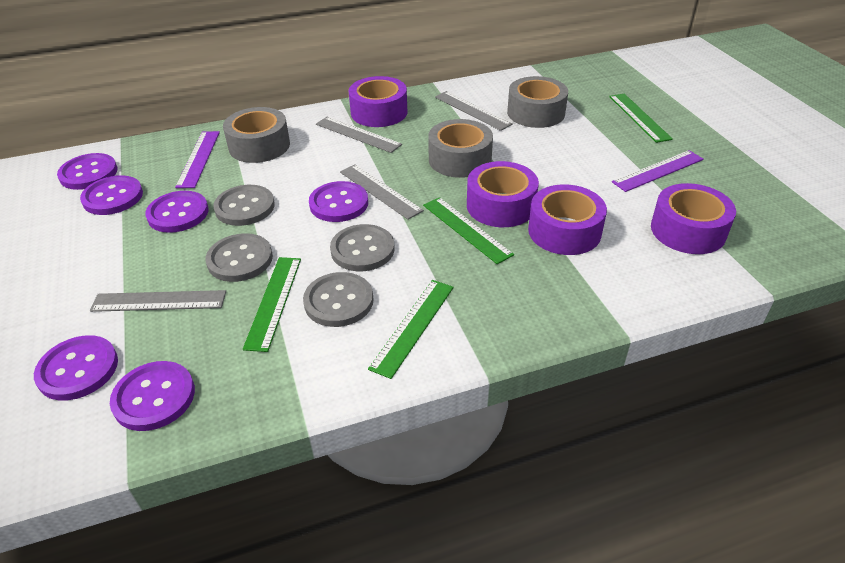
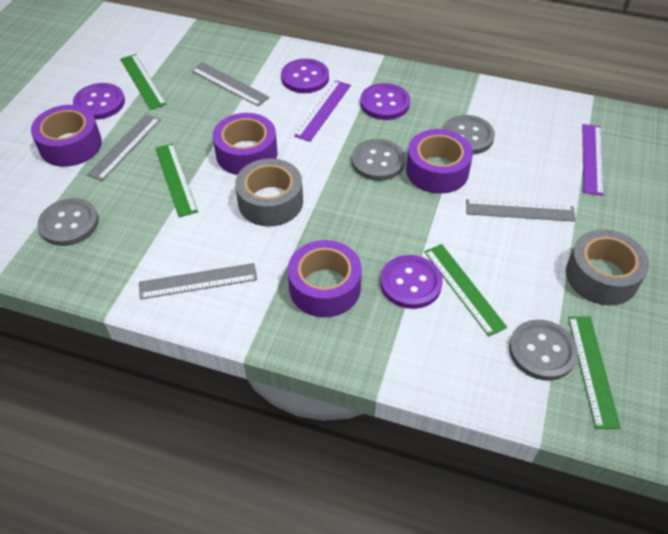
grey tape: [223,107,290,163] [428,119,493,178] [507,76,568,128] = 3 -> [235,158,303,226] [566,229,649,305] = 2
purple button: [34,335,118,400] [57,153,118,190] [80,175,143,215] [110,361,195,431] [145,191,209,233] [309,181,368,222] = 6 -> [73,83,125,120] [281,59,329,93] [360,83,410,120] [380,255,443,309] = 4

